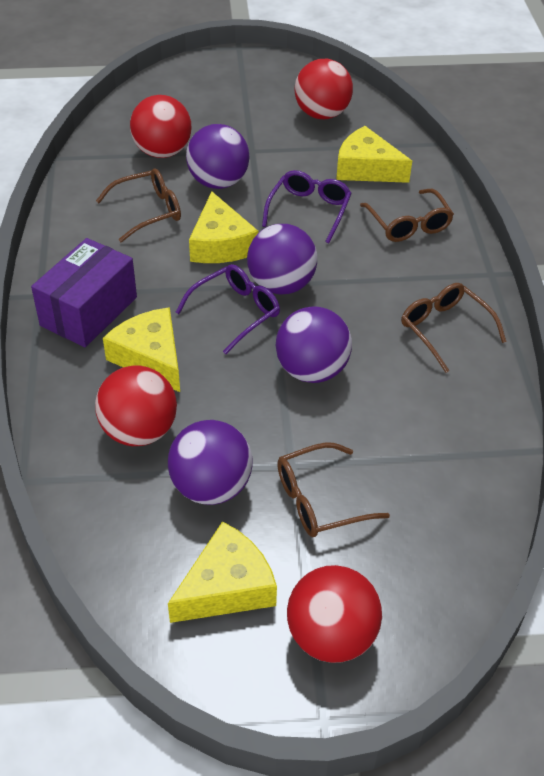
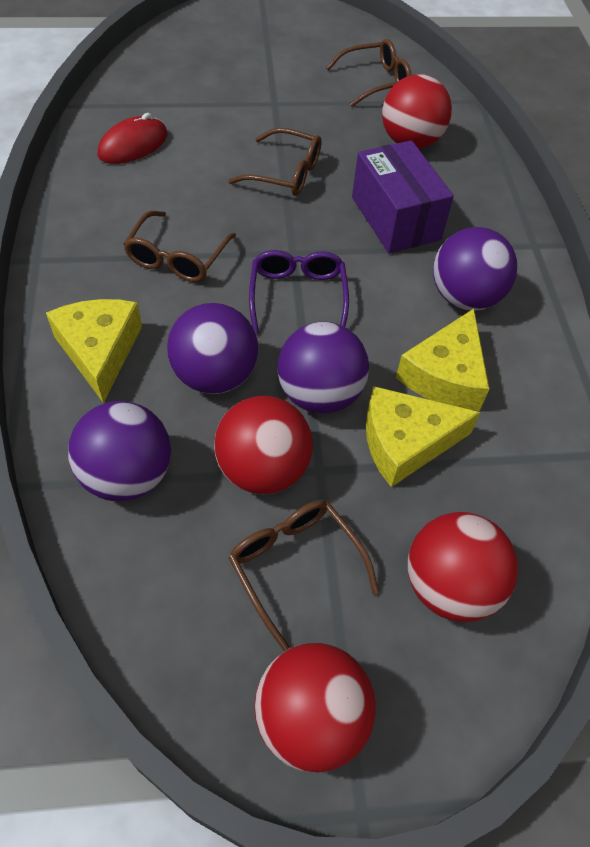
purple glasses: [175,264,280,354] [262,170,352,243] = 2 -> [249,250,349,334] = 1
red mouse: none = 0 -> [98,113,167,164] = 1
yellow cheese: [103,307,180,392] [168,521,277,623] [189,191,259,263] [336,126,412,183] = 4 -> [46,299,142,403] [366,386,480,487] [396,309,489,411] = 3

